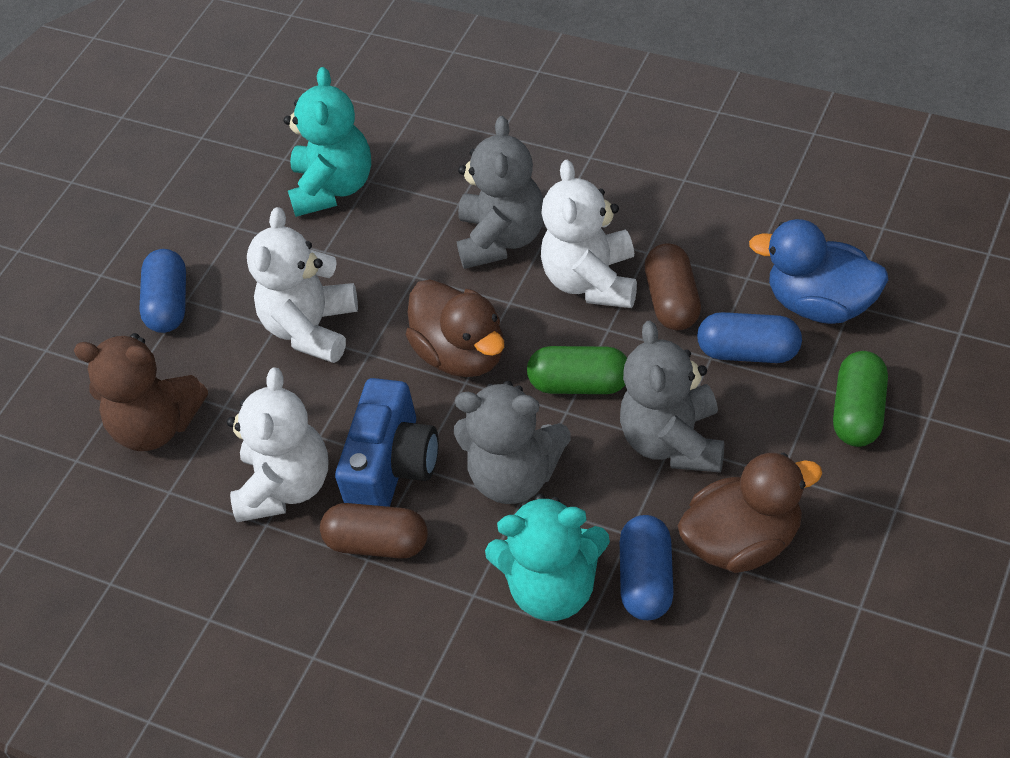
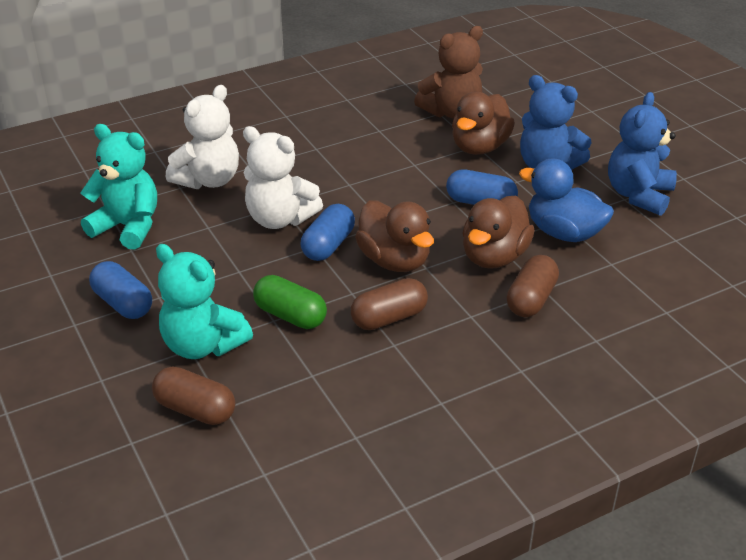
blue camera: [335,378,439,507] = 1 -> none = 0
blue teddy bear: none = 0 -> [520,75,592,170] [608,92,677,216] = 2
brown capsule: [320,503,428,559] [645,243,701,331] = 2 -> [152,366,235,425] [351,278,428,330] [507,255,559,317] = 3
brown duck: [406,279,504,377] [677,453,822,573] = 2 -> [355,200,434,272] [452,92,515,155] [462,196,535,269] = 3
green capsule: [527,346,627,394] [833,351,888,447] = 2 -> [253,275,327,329] = 1
grey teddy bear: [454,381,571,504] [457,116,543,269] [620,321,724,473] = 3 -> none = 0
white teddy bear: [227,368,328,522] [247,207,358,363] [541,160,637,308] = 3 -> [166,85,239,189] [243,126,323,229] = 2

